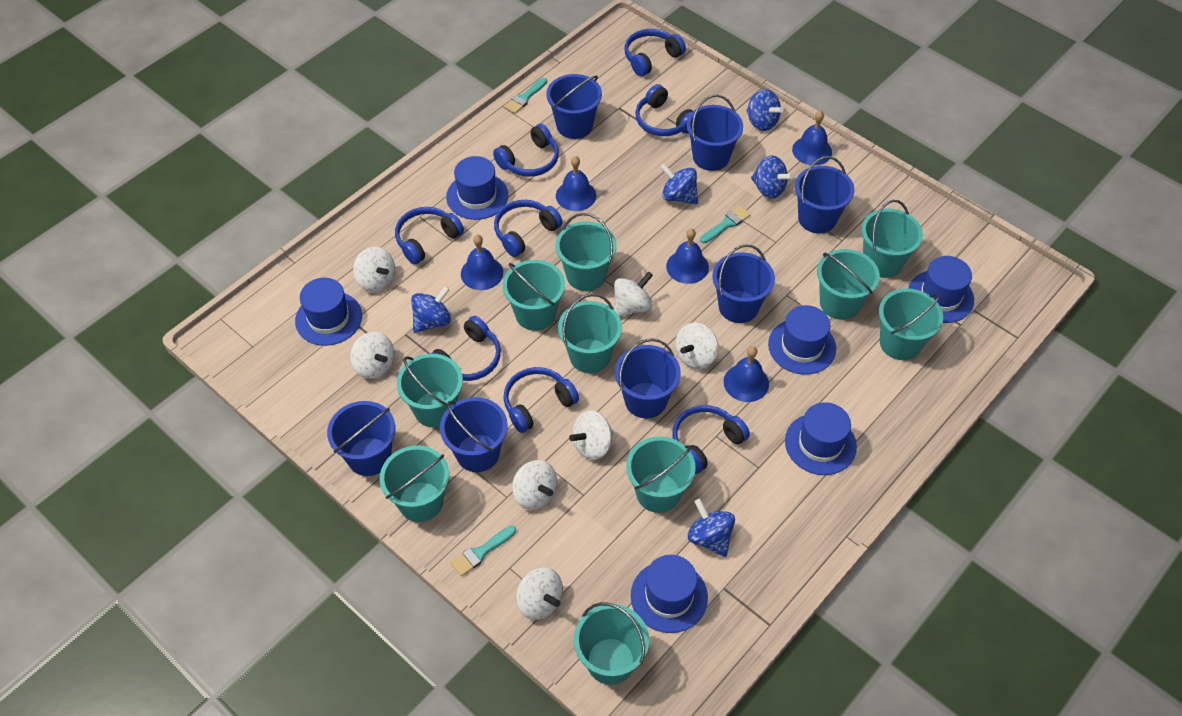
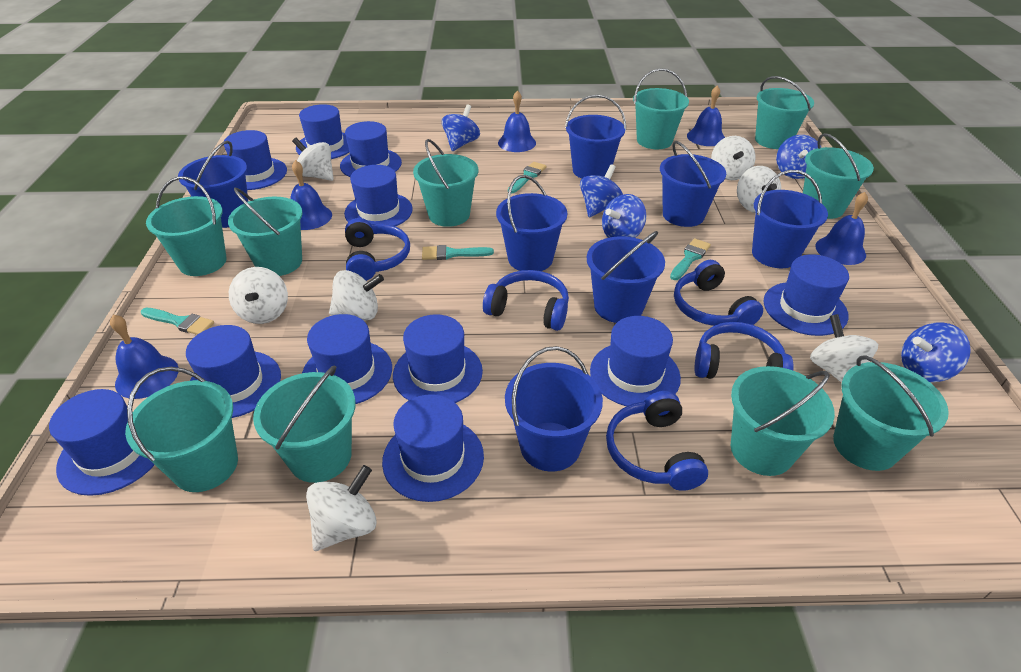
blue hat: [295,278,362,346] [446,156,508,220] [631,555,708,633] [768,305,836,374] [785,402,857,475] [908,256,974,323] = 6 -> [49,389,154,496] [186,325,281,418] [224,130,287,190] [296,104,349,159] [302,314,392,404] [340,121,402,177] [344,165,413,226] [382,394,484,502] [393,314,483,403] [590,316,681,406] [764,254,849,336] = 11
blue headphones: [395,207,464,265] [430,316,501,381] [493,124,559,177] [494,200,563,257] [503,367,579,433] [625,29,686,76] [635,84,693,136] [672,405,750,474] = 8 -> [345,218,410,281] [483,270,569,331] [606,391,708,491] [674,260,763,326] [694,322,794,379] = 5
turquoise brush: [450,526,516,576] [504,78,547,114] [700,206,751,243] = 3 -> [141,308,214,335] [422,245,494,260] [508,162,547,193] [670,238,711,280] = 4

